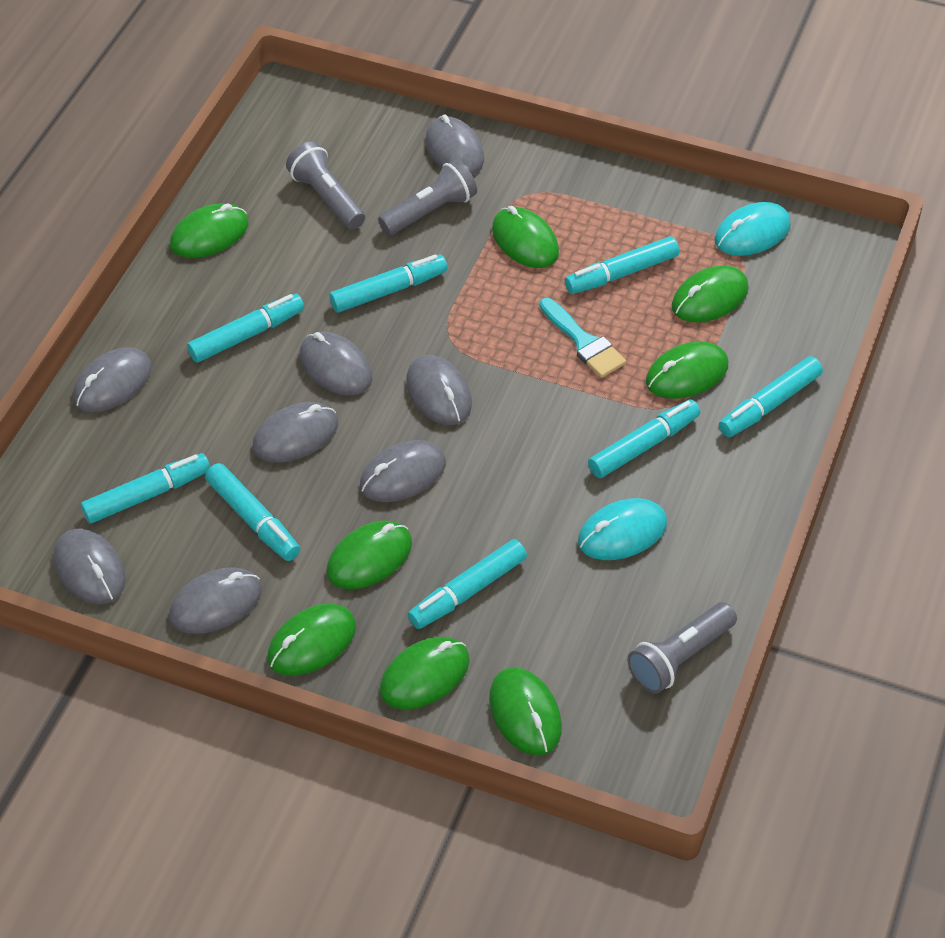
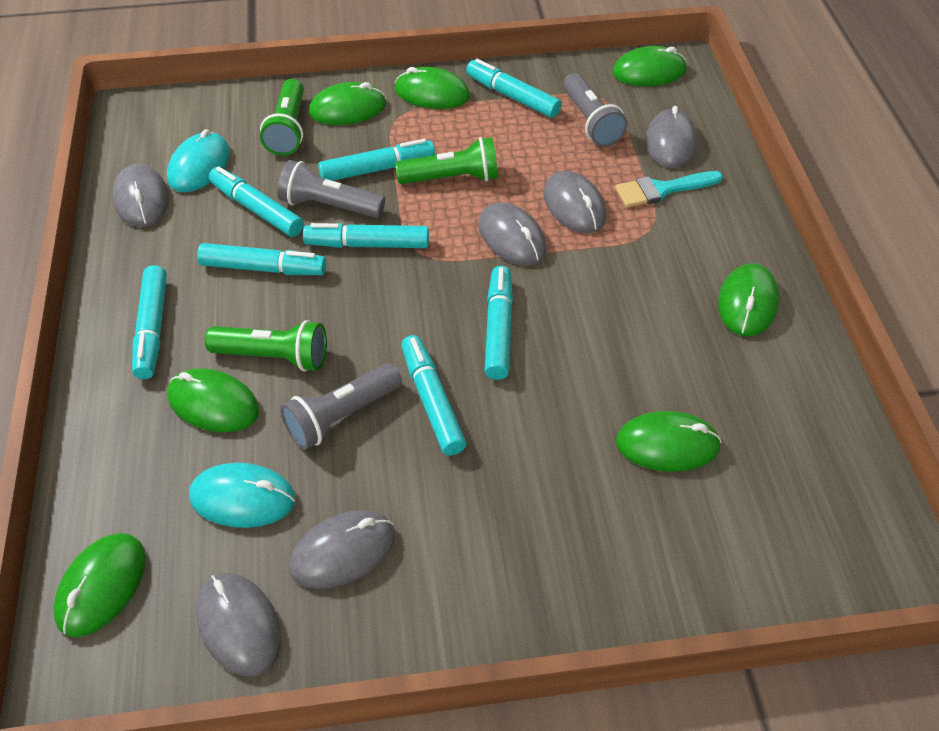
green flashlight: none = 0 -> [205,320,327,372] [260,79,304,156] [395,137,498,184] = 3
green mouse: [170,203,249,258] [267,604,356,676] [326,521,412,589] [380,637,470,709] [489,667,562,755] [492,206,559,268] [646,341,728,399] [672,265,749,323] = 8 -> [53,533,146,637] [167,368,259,432] [309,82,386,125] [395,67,470,109] [612,46,687,86] [616,411,722,472] [718,263,779,336] = 7
grey mouse: [54,529,125,604] [73,347,152,412] [169,567,262,634] [252,402,338,463] [300,332,372,396] [360,440,446,502] [406,355,472,425] [426,115,484,175] = 8 -> [113,164,169,227] [196,573,282,676] [289,511,396,589] [478,202,547,265] [544,171,607,234] [646,106,698,169] = 6

